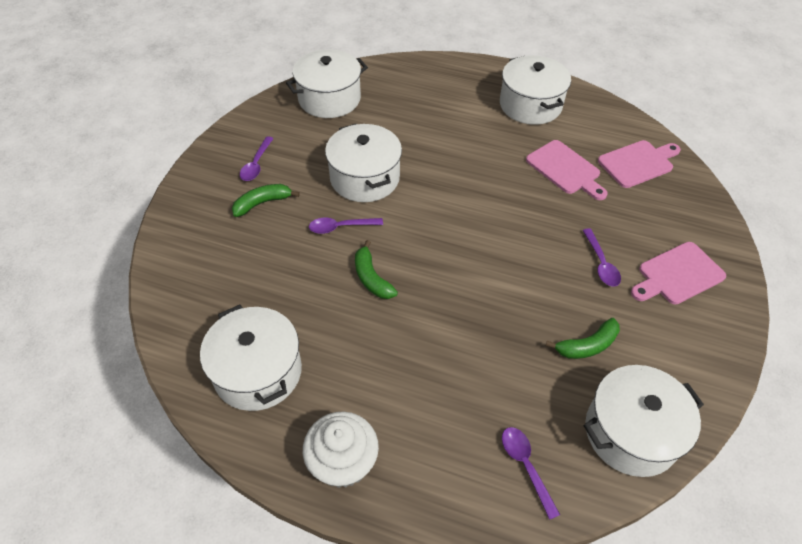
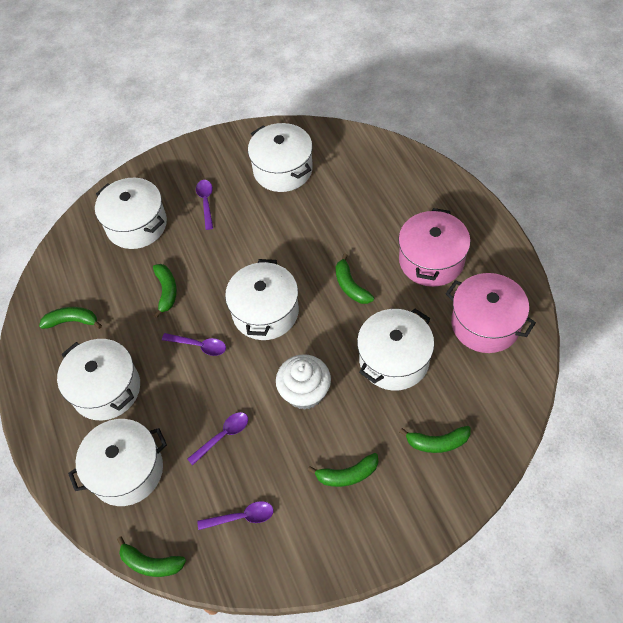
green banana: [232,184,300,217] [355,240,398,299] [546,318,620,359] = 3 -> [39,307,102,329] [117,536,186,577] [153,264,177,318] [308,453,378,487] [336,253,374,304] [399,426,470,453] = 6
pink cutting board: [526,140,608,200] [598,140,681,188] [631,242,726,304] = 3 -> none = 0
pink pot: none = 0 -> [398,208,470,287] [446,273,536,353] = 2
white pot: [200,305,302,411] [286,49,368,118] [325,124,402,202] [500,55,571,125] [584,365,704,477] = 5 -> [57,339,140,420] [68,419,167,506] [95,178,167,249] [225,259,299,340] [248,123,313,192] [357,309,434,390] = 6

